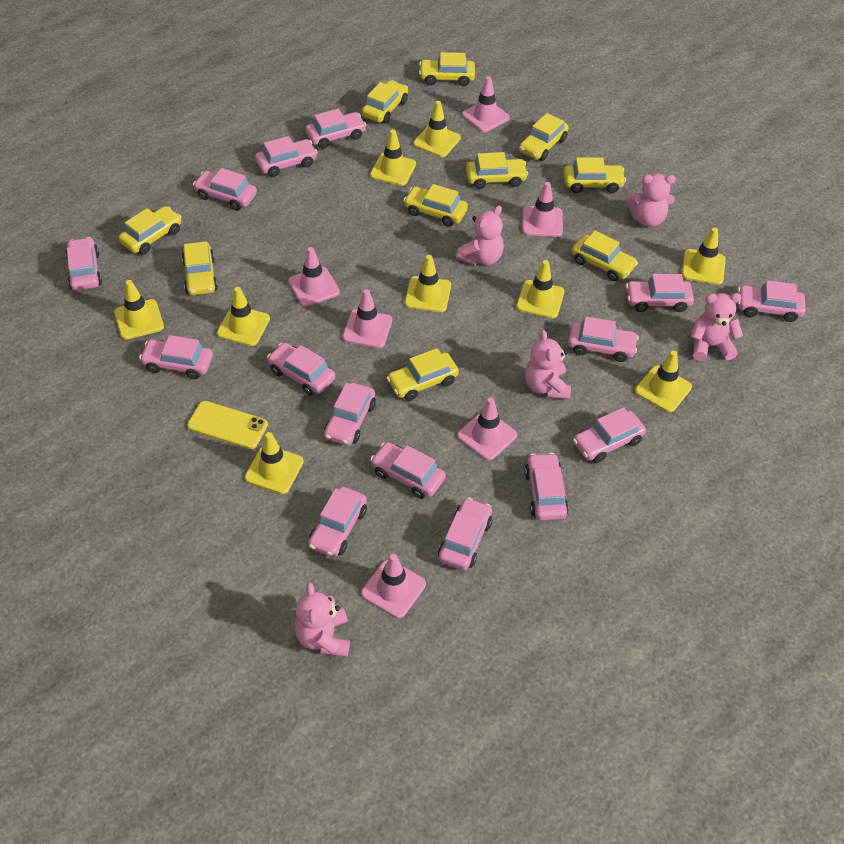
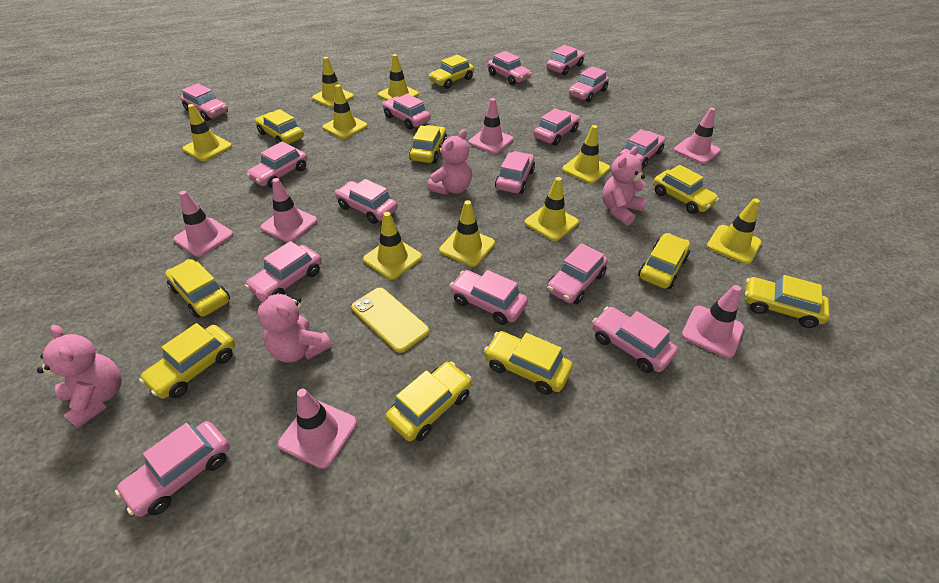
pink teddy bear: [295,582,350,657] [456,206,504,266] [525,330,571,399] [627,173,676,227] [691,293,743,361] = 5 -> [37,325,121,428] [256,289,332,363] [427,129,472,195] [602,146,647,226] = 4

